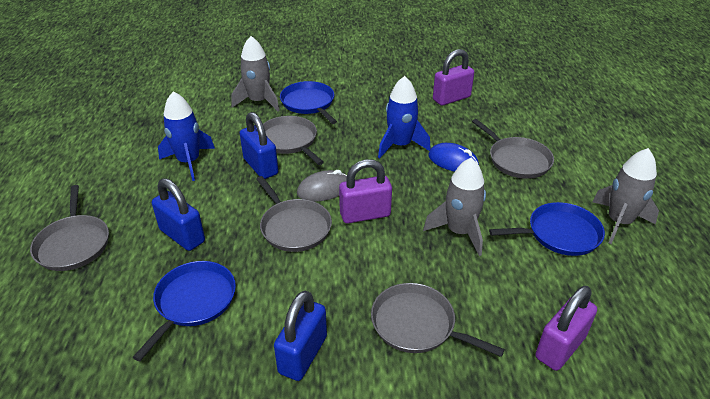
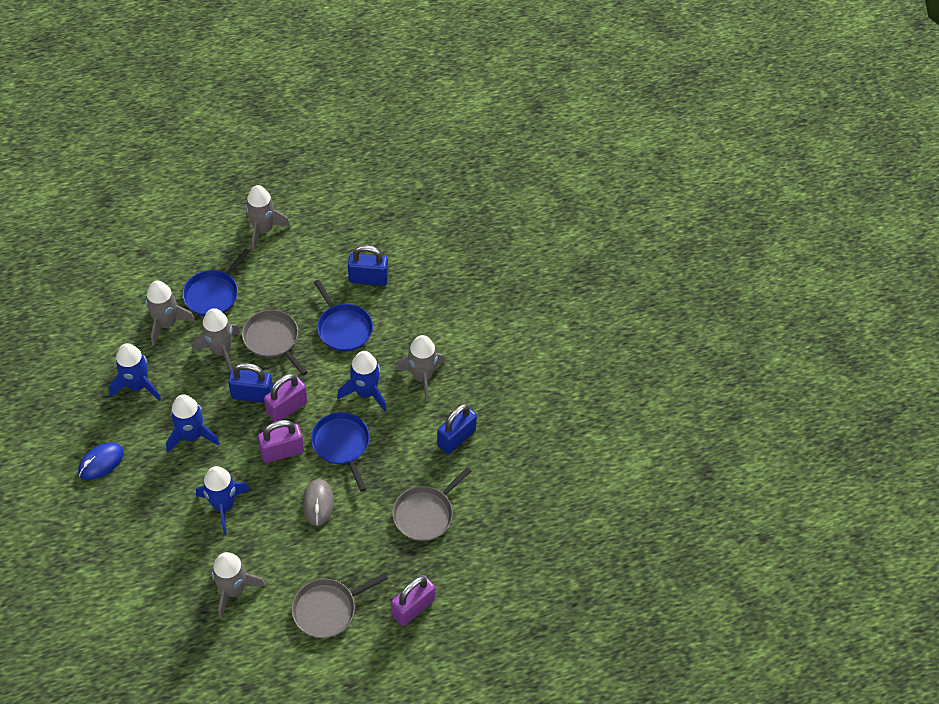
blue rocket: [158,91,215,181] [378,76,431,158] = 2 -> [109,343,161,401] [166,394,220,453] [196,466,250,534] [337,351,387,411] = 4
grey pan: [30,185,109,271] [256,176,332,252] [263,116,324,165] [371,283,505,357] [472,119,554,179] = 5 -> [242,310,308,375] [292,573,388,638] [392,467,471,541] = 3
grey rocket: [231,36,280,111] [423,158,486,256] [592,148,659,244] = 3 -> [146,280,196,346] [193,308,240,372] [212,552,266,619] [246,185,290,251] [395,335,445,402] = 5

